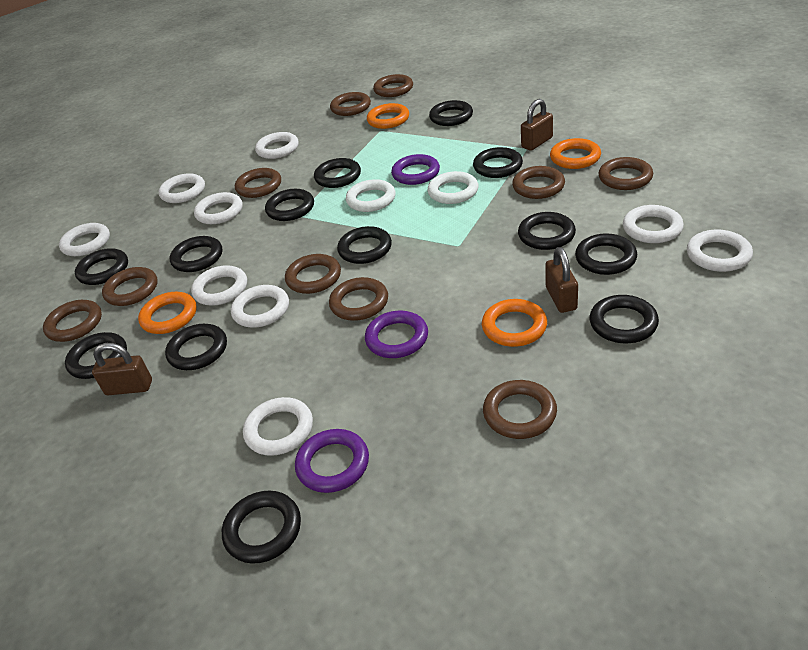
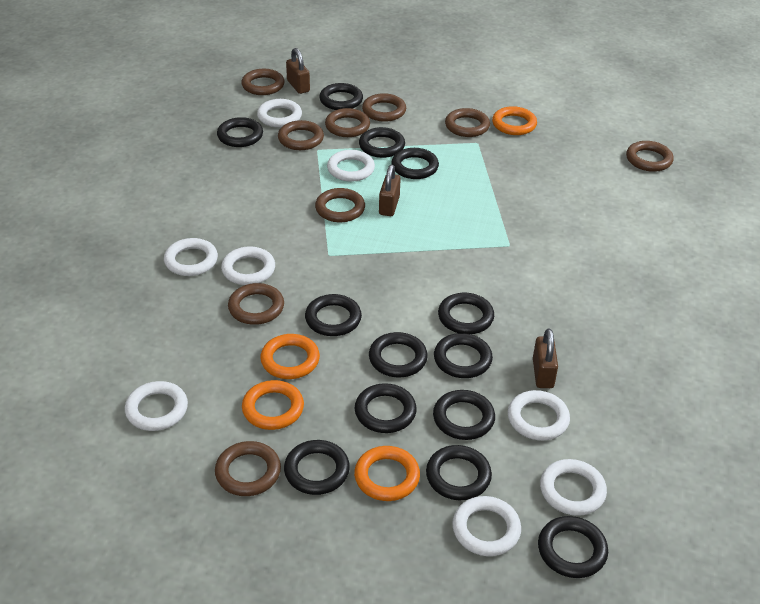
brown ring: [43,300,102,342] [102,267,157,306] [235,168,281,198] [285,254,341,294] [329,277,388,321] [330,92,371,116] [373,74,413,97] [483,380,557,439] [512,166,565,199] [598,157,653,190] = 10 -> [215,441,281,496] [228,283,284,325] [241,69,285,95] [278,120,324,150] [315,188,365,222] [325,108,370,137] [362,93,406,122] [445,108,490,137] [626,141,674,172] = 9
purple ring: [295,429,369,493] [365,311,428,358] [391,154,440,185] = 3 -> none = 0
white ring: [59,223,110,256] [159,173,205,203] [191,265,247,306] [194,192,243,224] [231,285,289,328] [243,397,313,456] [255,132,299,159] [346,179,396,212] [428,171,478,204] [623,205,684,243] [687,230,753,272] = 11 -> [125,381,188,431] [164,238,218,276] [221,246,275,285] [257,99,302,127] [327,150,375,182] [452,496,521,556] [508,390,570,440] [540,459,607,516] = 8

